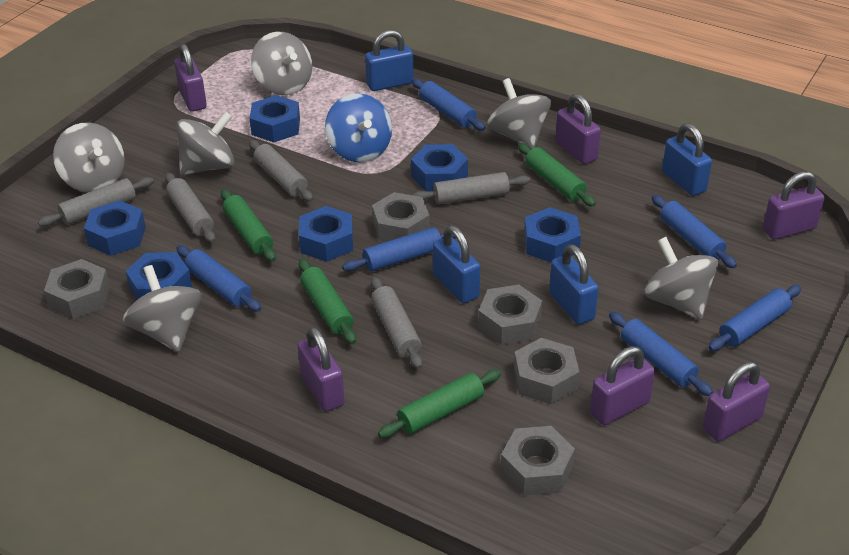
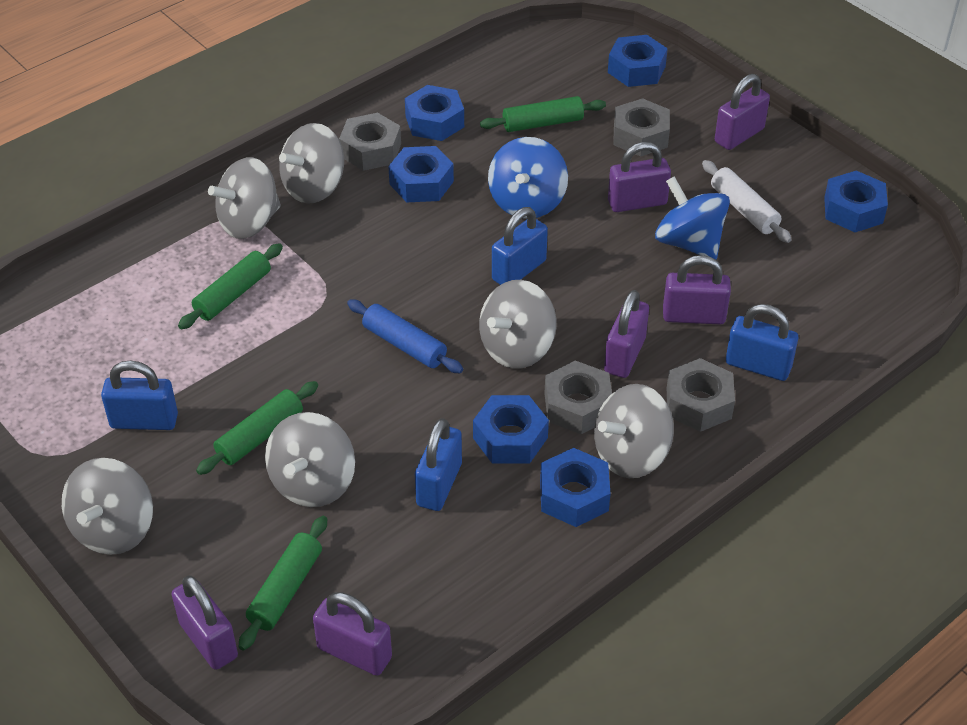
blue rolling pin: [177,245,261,312] [342,227,456,272] [412,79,486,131] [609,312,713,396] [652,195,737,268] [708,285,801,351] = 6 -> [347,299,463,373] = 1
blue spinning top: [325,93,392,162] = 1 -> [488,137,568,219] [655,176,730,260] = 2
grey nut: [44,259,110,319] [372,192,430,242] [478,285,542,345] [501,426,575,496] [514,338,580,404] = 5 -> [339,113,401,171] [544,361,612,434] [613,98,670,157] [667,358,735,432] = 4
grey rolling pin: [38,177,154,227] [165,173,216,243] [249,140,313,202] [371,277,423,369] [412,172,530,205] = 5 -> none = 0
white rolling pin: none = 0 -> [702,160,792,243] = 1

